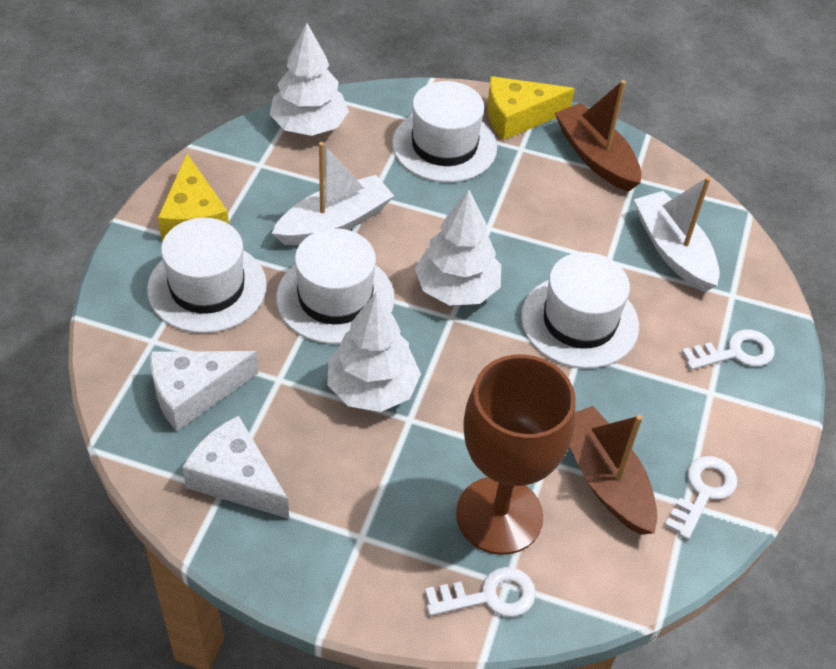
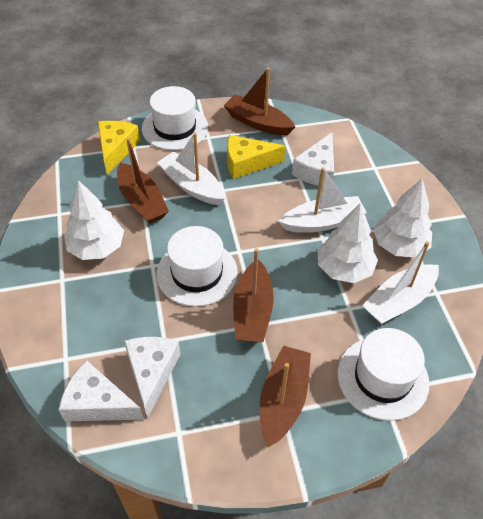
brown boat: [555,80,641,192] [570,406,658,535] = 2 -> [117,138,169,224] [224,68,295,135] [233,248,274,342] [259,346,311,447] = 4
brown goblet: [456,354,576,555] = 1 -> none = 0
white boat: [272,142,394,245] [634,177,720,292] = 2 -> [157,133,225,205] [279,167,367,233] [362,241,439,324] = 3
white cheese: [150,351,258,431] [182,416,289,519] = 2 -> [58,360,144,422] [124,337,180,419] [292,132,334,186] = 3
white hat: [147,218,267,333] [276,228,395,344] [392,81,497,182] [521,252,639,369] = 4 -> [142,86,208,150] [157,226,238,307] [338,328,430,421] = 3
white key: [425,567,536,617] [665,456,737,540] [681,329,774,370] = 3 -> none = 0

